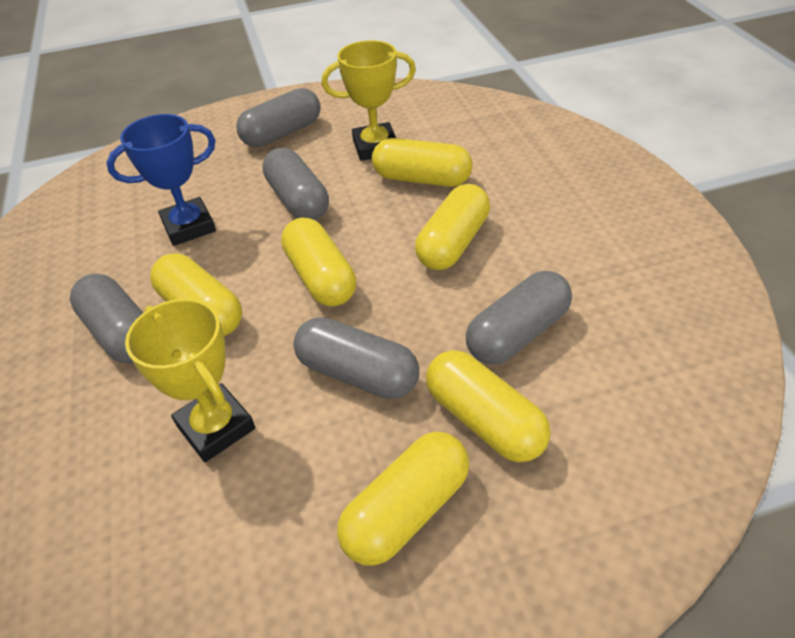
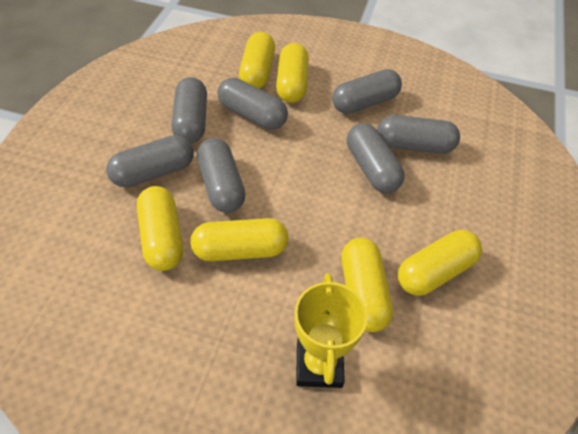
blue trophy: [106,114,216,246] = 1 -> none = 0
grey capsule: [70,274,143,364] [236,88,321,147] [262,148,329,220] [293,317,419,399] [466,271,572,365] = 5 -> [106,135,194,187] [171,77,207,143] [197,138,246,213] [217,78,288,130] [332,69,402,114] [347,123,405,193] [377,115,460,154] = 7
yellow trophy: [125,299,255,462] [322,40,416,161] = 2 -> [294,273,368,388] = 1

